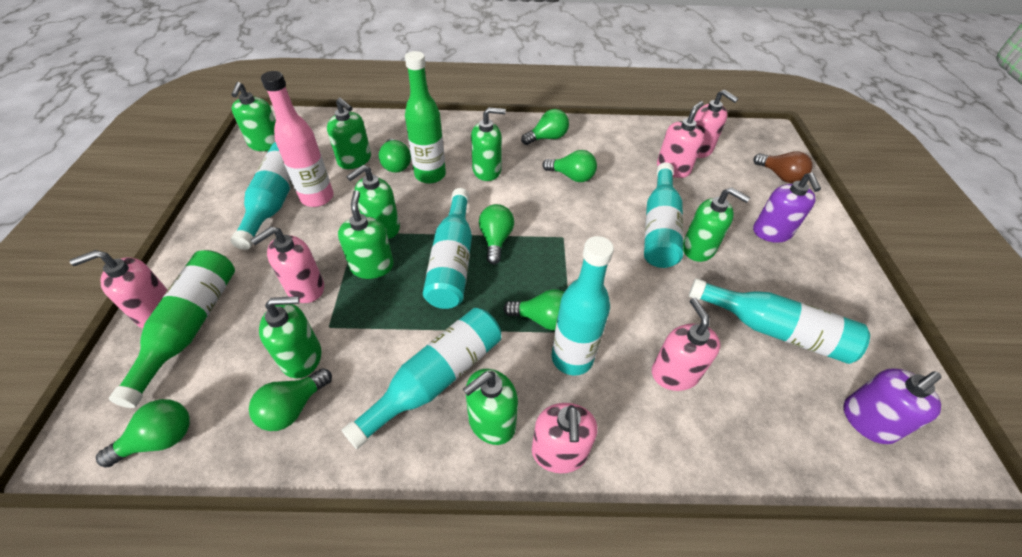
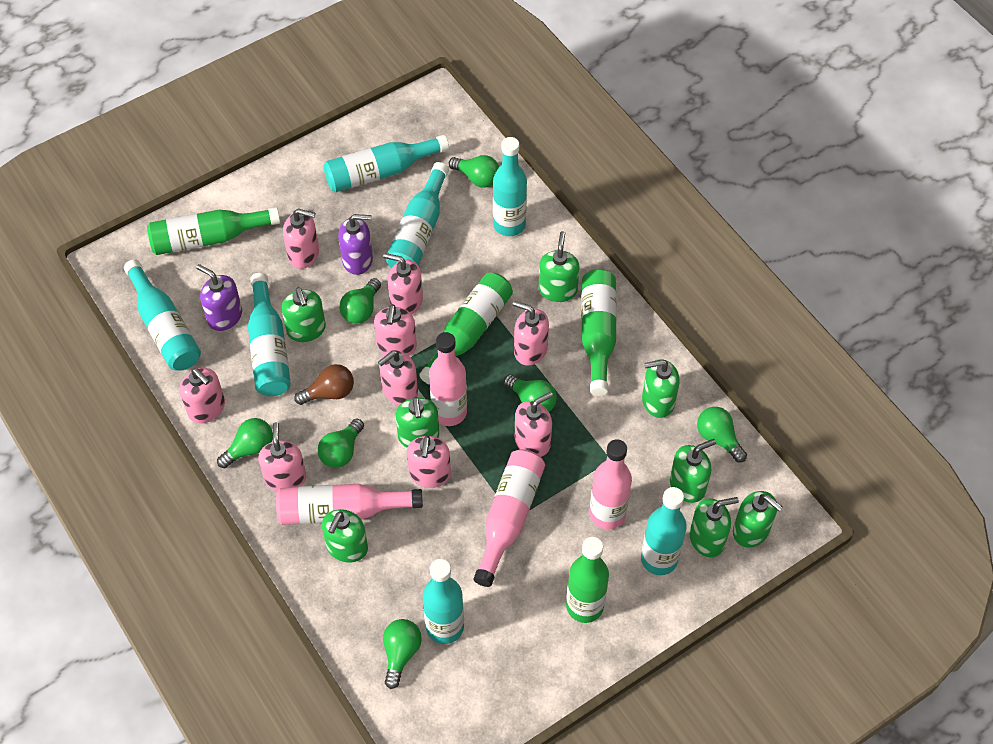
green bottle: [109,250,235,408] [405,51,446,184] = 2 -> [147,207,280,255] [419,273,513,385] [566,537,609,623] [581,269,617,396] = 4
pink bottle: [261,71,334,207] = 1 -> [276,484,423,525] [429,332,467,426] [474,449,545,587] [589,439,632,530] = 4
pink soap dispenser: [70,250,168,328] [251,227,324,303] [532,403,598,473] [652,298,720,391] [657,101,704,178] [694,90,739,158] = 6 -> [180,368,225,423] [258,422,306,492] [283,209,319,269] [374,304,417,356] [378,350,418,406] [383,253,423,314] [407,436,451,488] [513,301,549,366] [515,392,553,457] = 9
turquoise bottle: [231,142,293,250] [342,308,501,449] [423,188,472,309] [552,236,614,376] [644,162,683,268] [689,278,870,364] = 6 -> [124,259,201,371] [248,273,291,396] [324,135,449,192] [386,162,449,268] [423,559,464,644] [493,137,527,236] [641,487,687,575] = 7

